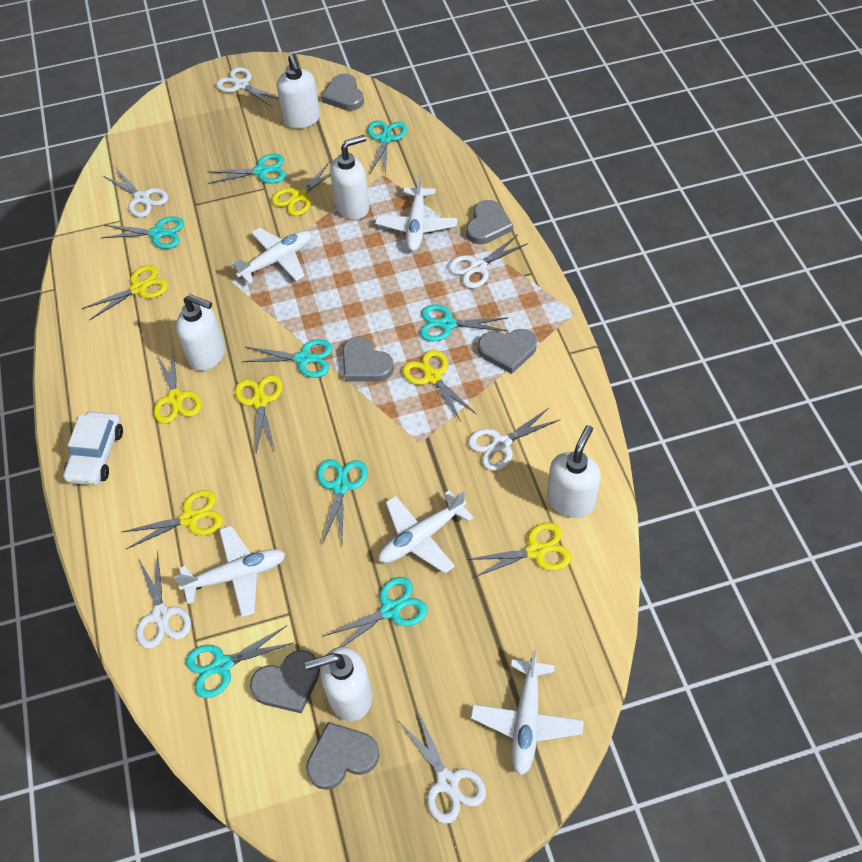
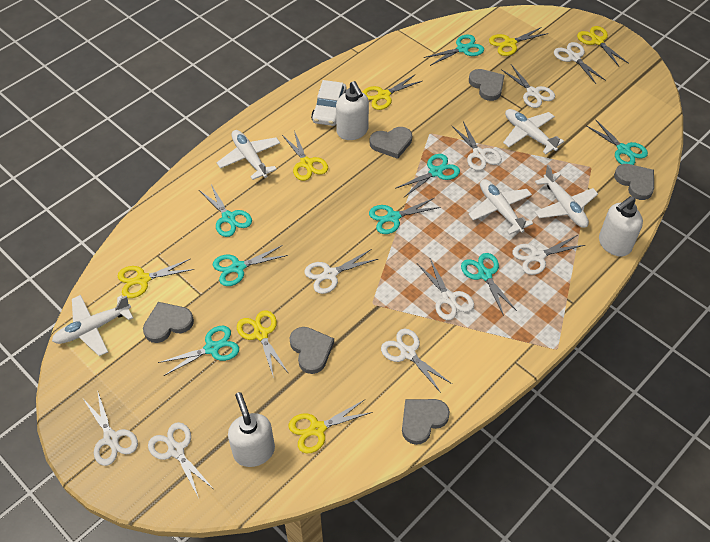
white scissors: [103,167,168,217] [136,550,191,649] [216,67,279,107] [400,711,486,824] [448,235,529,288] [468,407,561,471] = 6 -> [83,390,138,466] [148,422,213,498] [304,249,378,294] [381,329,452,393] [418,259,474,320] [451,121,502,171] [501,65,555,108] [512,235,585,275] [554,42,606,84] = 9
white soap dispenser: [176,294,225,371] [277,54,320,129] [305,646,372,721] [330,135,370,220] [547,425,601,518] = 5 -> [228,392,275,467] [336,81,369,140] [599,196,643,256] = 3

